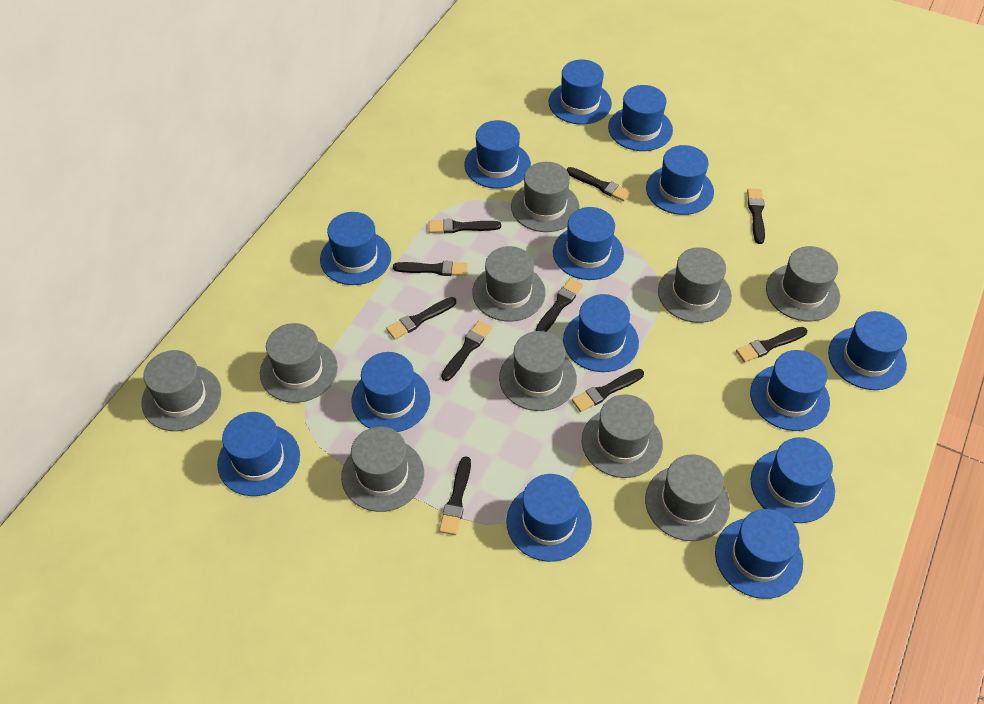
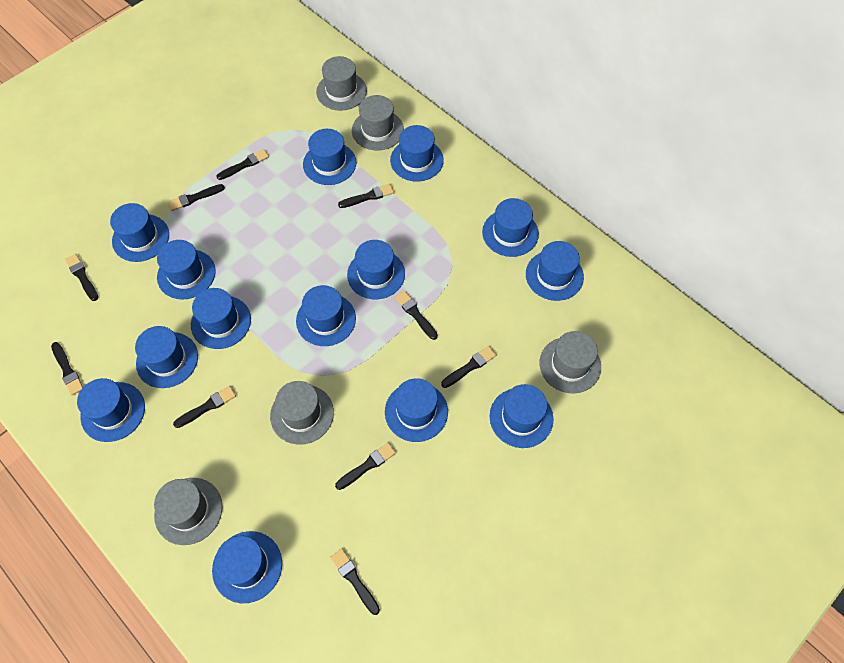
grey hat: [141,350,221,431] [260,323,338,403] [341,427,424,512] [472,246,546,321] [499,331,577,411] [511,162,580,232] [582,394,663,478] [645,454,730,541] [658,247,732,323] [766,246,840,321] = 10 -> [154,478,222,545] [270,381,334,445] [316,56,367,111] [352,95,404,150] [540,331,601,394] = 5

